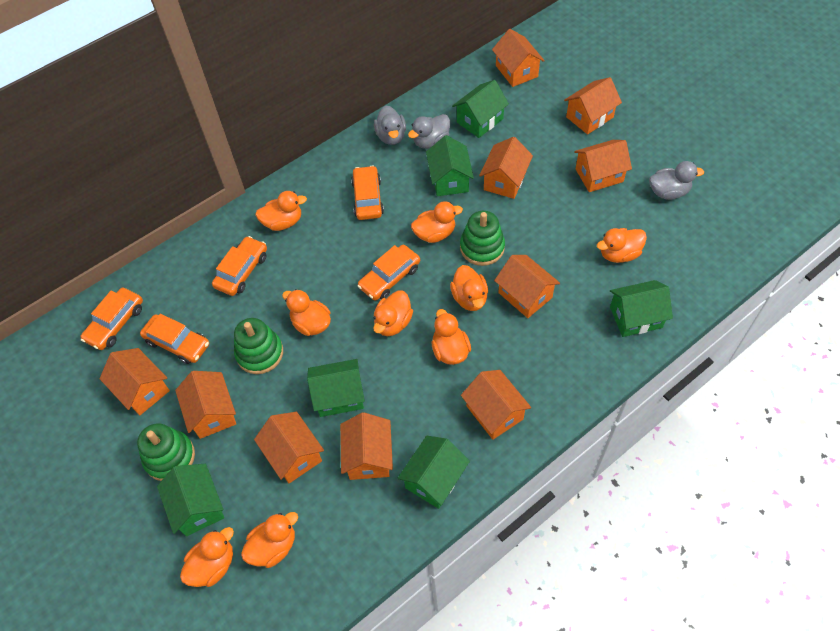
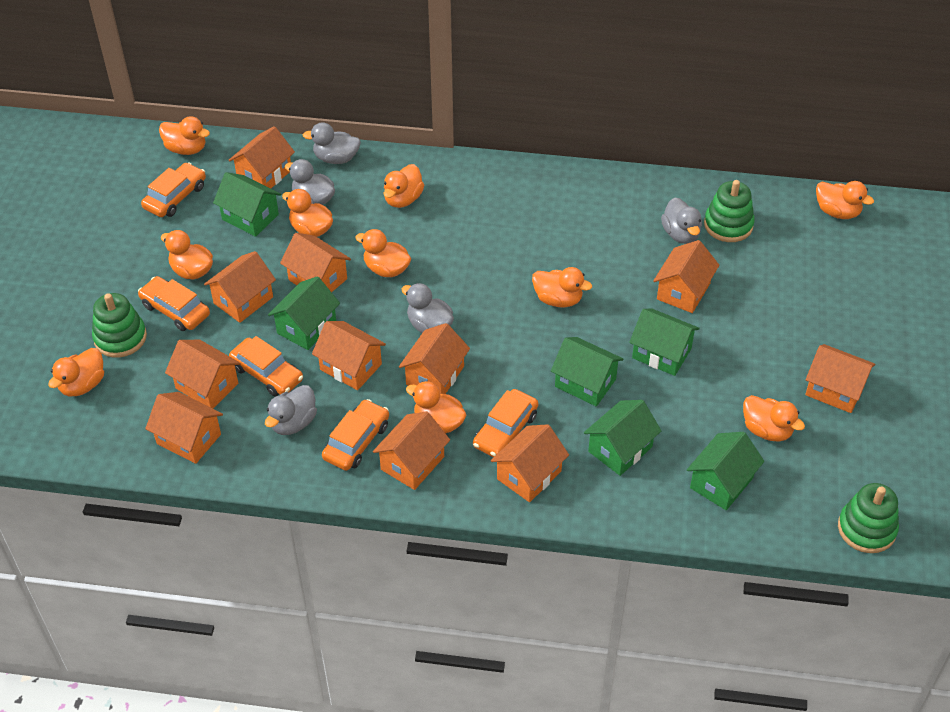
grey duck: [374,106,406,145] [408,114,450,149] [649,161,704,200] = 3 -> [265,385,317,435] [285,159,335,205] [303,122,361,164] [402,283,454,333] [661,198,702,244] = 5
orange duck: [180,527,234,587] [241,512,298,568] [255,191,307,231] [282,289,331,336] [373,291,413,336] [411,201,463,243] [431,309,471,365] [450,265,488,311] [597,228,647,263] = 9 -> [48,348,104,396] [159,116,210,155] [161,230,213,280] [282,189,333,237] [355,229,411,277] [384,164,424,208] [406,381,466,433] [532,267,592,307] [743,395,805,441] [816,181,874,219] = 10
orange house: [100,348,170,415] [175,371,236,439] [254,412,324,483] [340,412,393,480] [461,370,531,440] [479,137,533,199] [492,29,545,87] [494,255,560,318] [564,77,622,134] [574,140,632,192] = 10 -> [145,392,223,464] [165,340,241,408] [204,251,276,323] [229,126,295,188] [280,233,351,292] [312,321,386,390] [373,411,450,490] [399,323,470,394] [491,424,569,502] [653,240,719,313] [805,344,875,413] = 11

